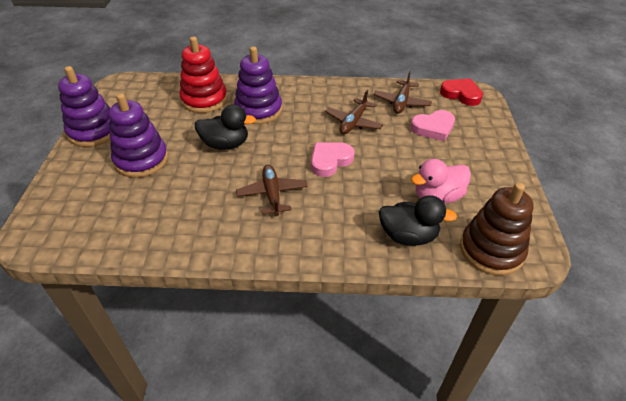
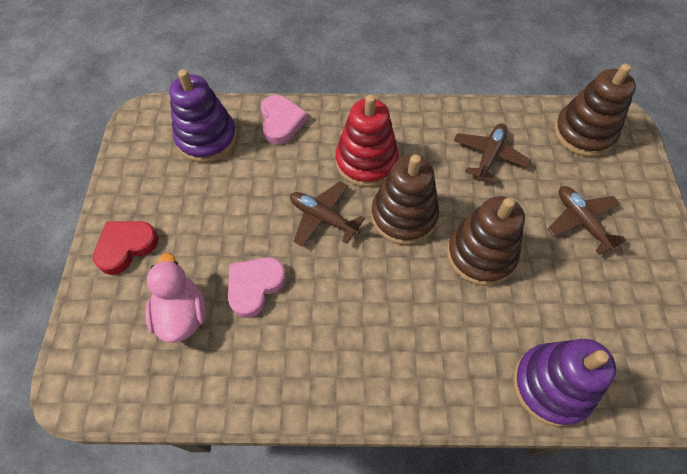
black duck: [195,104,256,150] [379,195,457,246] = 2 -> none = 0
brown stacking toy: [460,183,534,276] = 1 -> [371,154,439,245] [447,196,525,286] [554,64,636,157] = 3
purple stacking toy: [58,66,111,147] [109,93,168,178] [234,46,282,124] = 3 -> [169,69,237,163] [513,339,616,427] = 2

